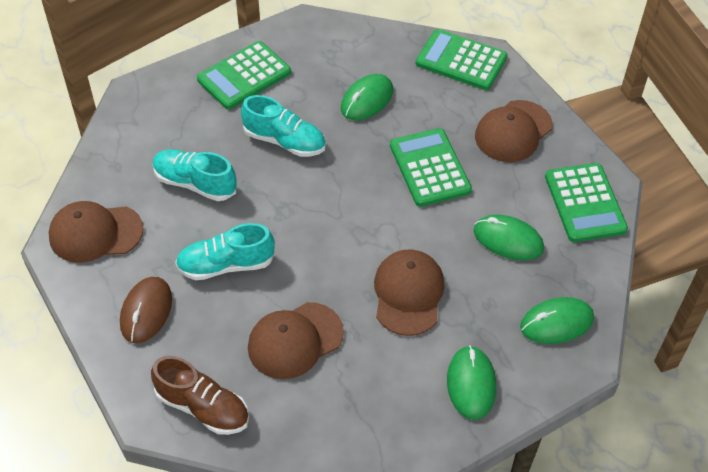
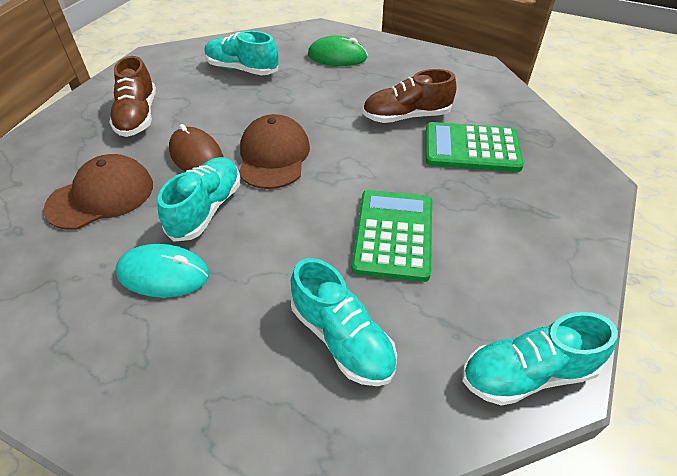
brown cap: [49,201,144,263] [248,302,344,379] [374,250,445,336] [475,100,553,162] = 4 -> [43,154,153,230] [239,114,310,189] = 2
brown shoe: [151,356,249,435] = 1 -> [109,56,156,137] [362,69,457,123] = 2
green calculator: [197,41,291,110] [390,128,472,207] [416,29,508,90] [545,163,628,242] = 4 -> [352,190,432,282] [426,122,524,172] = 2
green mouse: [341,74,393,120] [447,345,496,420] [474,215,544,260] [520,297,594,344] = 4 -> [308,36,368,66] = 1
turquoise mouse: none = 0 -> [116,244,209,298] = 1
turquoise shoe: [152,149,237,201] [175,223,275,280] [241,95,326,157] = 3 -> [158,157,240,242] [205,31,279,75] [291,258,397,386] [462,312,618,406] = 4

